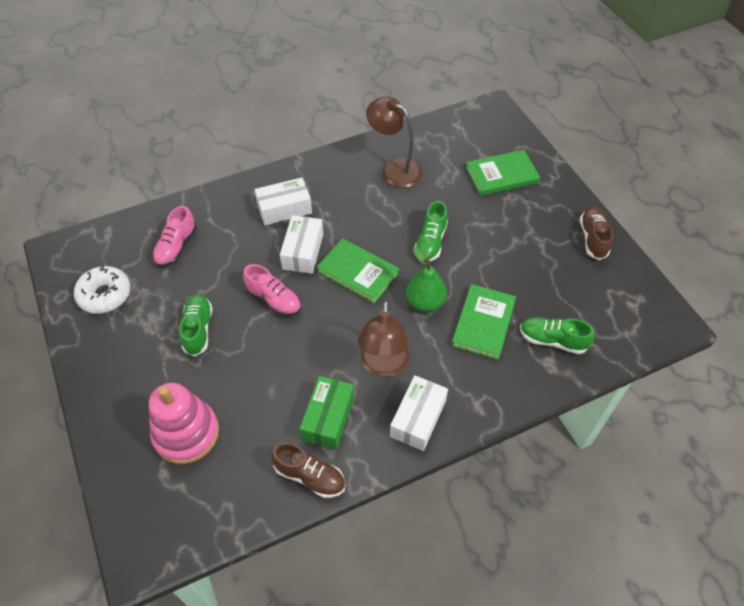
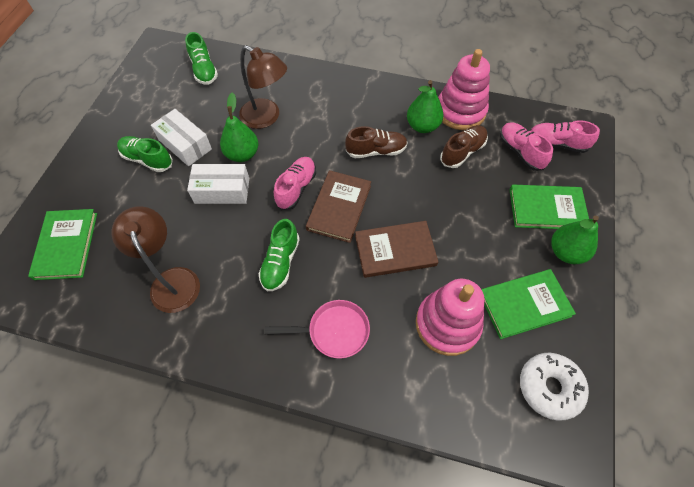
brown book: none = 0 -> [306,170,371,243] [355,221,438,278] = 2
green box: [300,376,354,450] = 1 -> none = 0
green pear: [406,247,447,312] = 1 -> [220,93,259,162] [407,80,443,133] [551,216,599,264] = 3
pink pan: none = 0 -> [265,300,370,358] = 1
pink shoe: [152,206,197,267] [243,264,301,316] = 2 -> [274,157,316,210] [500,122,553,171] [530,120,600,153] = 3
pink stacking toy: [149,383,219,464] = 1 -> [416,279,485,356] [438,49,490,130] = 2
white box: [255,178,312,225] [280,215,323,274] [390,375,448,451] = 3 -> [151,109,212,166] [187,164,249,204] = 2

